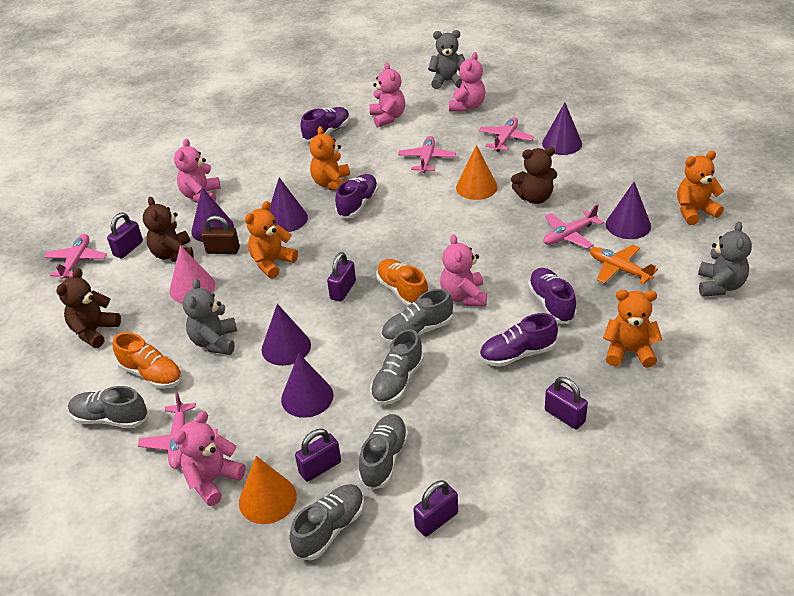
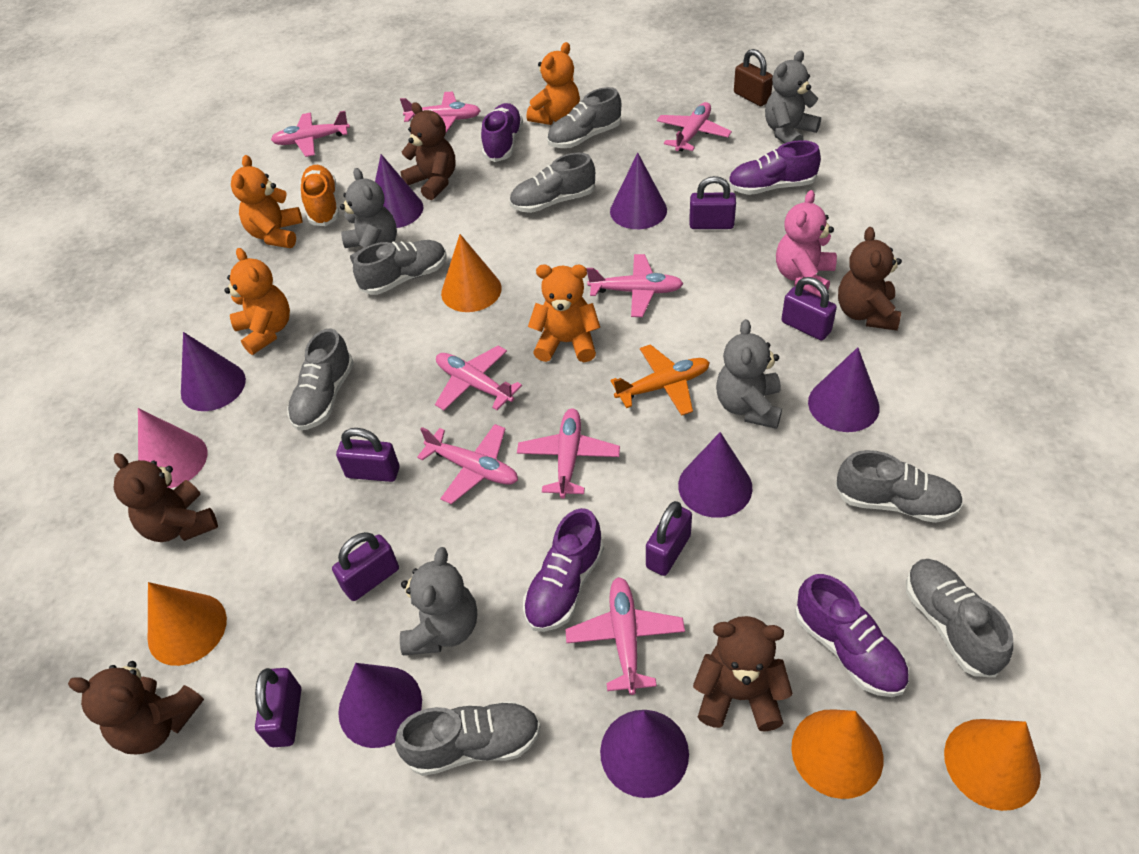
brown teddy bear: [57,268,121,348] [143,197,194,262] [511,147,557,204] = 3 -> [68,661,204,755] [113,453,218,542] [400,102,455,200] [693,616,793,732] [838,227,902,331] = 5
grey shoe: [68,386,148,428] [290,484,364,560] [358,414,408,490] [370,329,424,405] [381,289,453,343] = 5 -> [287,329,354,431] [353,240,447,295] [395,701,541,776] [509,153,595,213] [547,87,621,148] [835,450,963,523] [906,559,1013,677] = 7
grey teddy bear: [183,279,237,355] [428,30,465,89] [698,221,752,297] = 3 -> [340,168,397,264] [400,547,477,655] [716,319,782,429] [765,51,821,144] = 4
orange cone: [239,456,297,524] [456,145,498,200] = 2 -> [148,582,227,666] [441,234,502,312] [791,709,883,799] [944,719,1041,811] = 4
orange shoe: [113,332,182,389] [377,259,428,307] = 2 -> [300,165,340,226] = 1
pink plane: [44,234,107,280] [138,392,218,469] [398,136,456,173] [479,117,534,152] [543,204,604,249] = 5 -> [271,111,350,157] [400,92,481,134] [417,424,518,504] [435,346,522,410] [517,408,620,498] [565,577,685,695] [587,254,683,317] [657,102,732,151] = 8
pink teddy bear: [174,138,221,203] [174,411,245,506] [369,62,405,127] [440,234,487,306] [449,52,485,112] = 5 -> [776,190,837,297] = 1
purple cone: [191,187,234,242] [262,304,311,366] [269,177,308,232] [281,354,334,418] [542,103,582,155] [606,182,651,239] = 6 -> [181,332,246,411] [338,663,422,748] [375,154,424,228] [600,710,689,798] [610,153,667,229] [678,432,753,518] [808,347,880,432] = 7
purple padlock: [107,213,143,259] [295,429,341,482] [327,252,356,302] [413,480,458,537] [545,377,588,429] = 5 -> [255,668,301,747] [332,532,399,601] [336,428,399,482] [646,501,692,576] [689,176,736,229] [782,277,837,341] = 6

